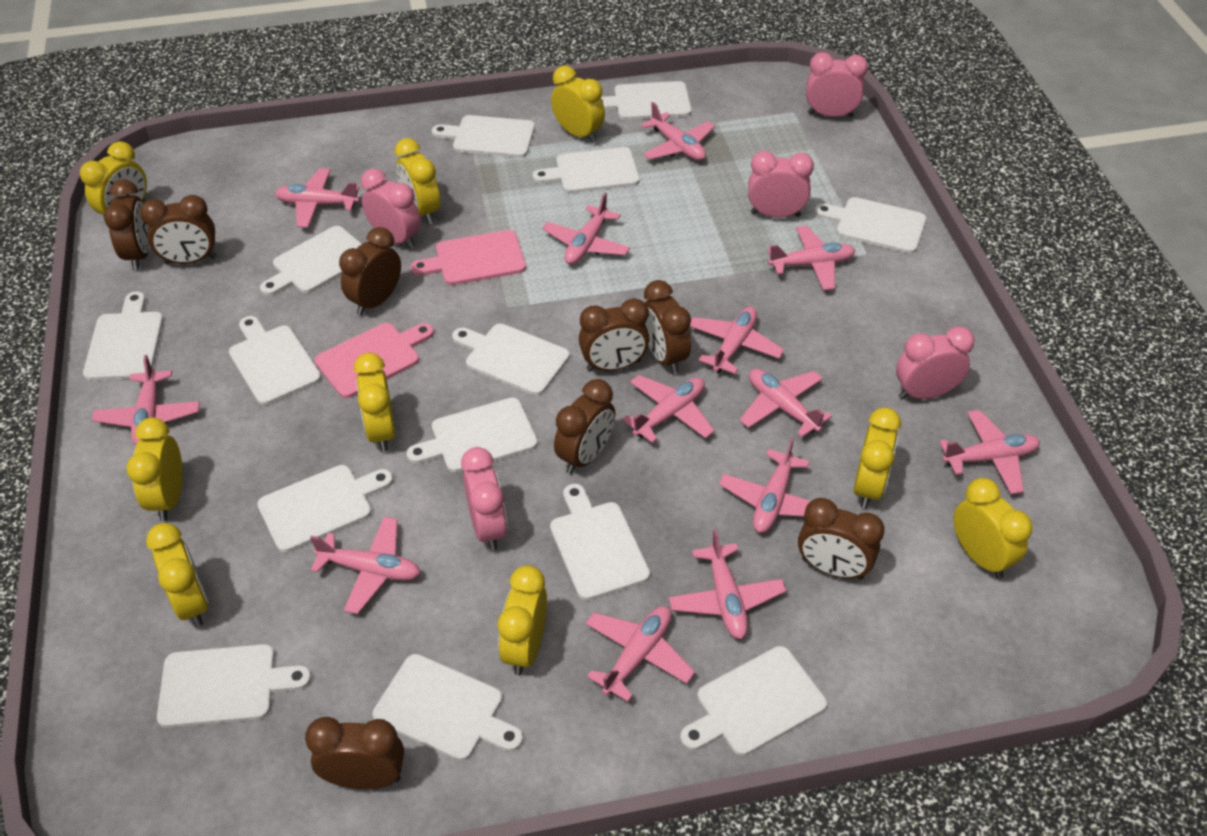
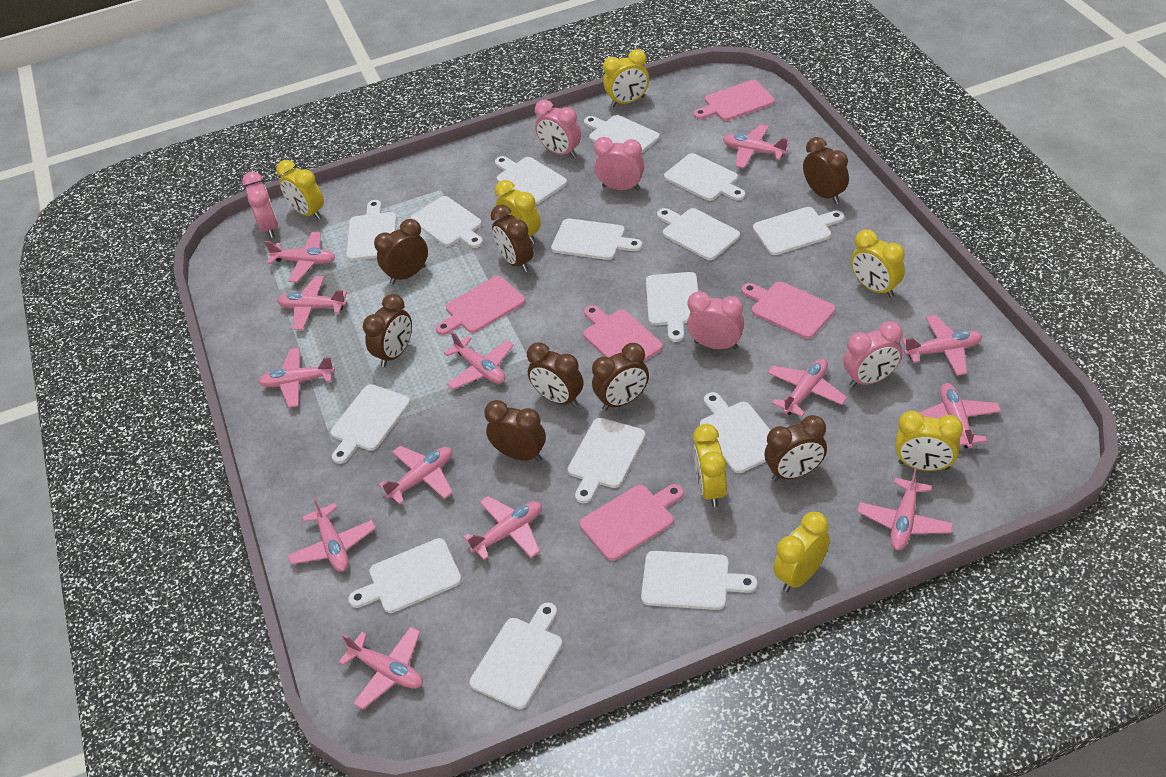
pink cutting board: [314,323,434,398] [411,230,526,285] = 2 -> [436,276,525,335] [580,484,684,561] [583,305,663,362] [693,80,775,121] [742,282,835,339] = 5
white cutting board: [83,292,163,381] [157,644,311,728] [229,316,321,405] [257,465,393,552] [260,226,362,296] [373,654,523,761] [407,398,538,473] [432,115,535,158] [452,324,570,395] [533,147,640,193] [550,484,650,600] [601,81,691,120] [680,646,827,756] [814,197,926,253] = 14 -> [330,384,410,464] [346,200,397,261] [348,538,462,613] [411,196,483,248] [470,603,563,709] [495,156,567,204] [551,218,642,260] [568,418,646,504] [584,115,660,154] [641,551,757,610] [646,272,698,342] [657,208,740,260] [664,153,745,201] [700,392,770,473] [753,207,844,255] = 15
yellow clock: [80,141,147,226] [126,417,183,521] [146,523,209,627] [354,353,396,452] [395,138,440,224] [498,565,547,676] [551,65,605,143] [854,407,901,509] [953,478,1033,579] = 9 -> [276,160,324,220] [495,180,541,244] [603,49,649,107] [693,424,727,507] [773,512,830,592] [851,229,905,298] [895,411,963,471] = 7

